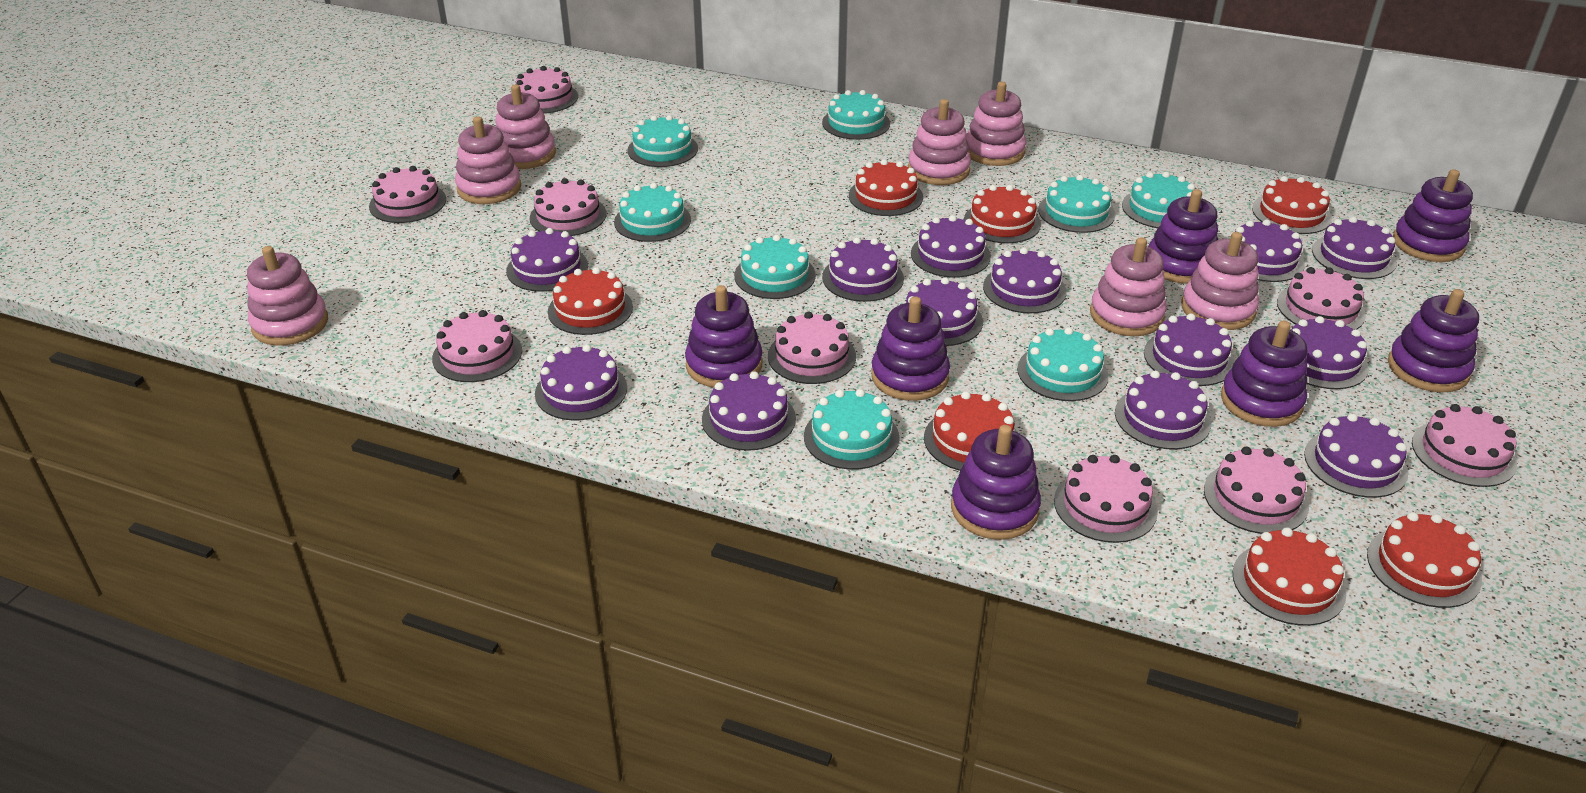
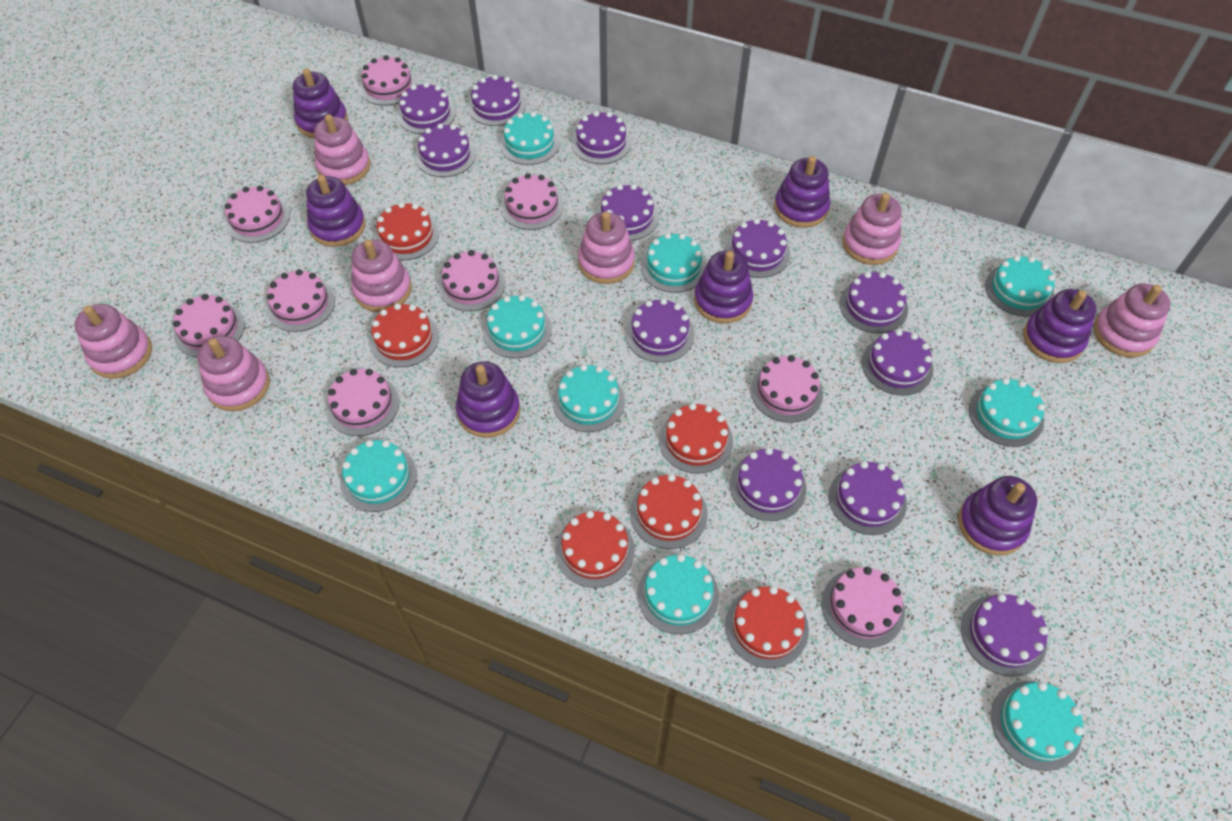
purple cake: [506,228,588,292] [535,344,627,421] [702,371,796,451] [822,237,904,302] [906,277,983,346] [911,215,991,278] [983,248,1067,313] [1115,371,1211,450] [1144,313,1235,386] [1235,220,1305,282] [1291,316,1369,389] [1304,413,1408,498] [1312,217,1397,279] = 13 -> [397,83,456,134] [415,124,476,177] [468,75,526,126] [571,111,631,164] [596,184,659,241] [625,299,695,363] [725,218,790,278] [730,448,806,521] [829,461,907,535] [839,272,908,334] [862,329,933,396] [961,594,1048,677] = 12
red cake: [548,267,633,335] [849,159,923,216] [924,391,1018,471] [964,185,1041,243] [1233,527,1346,626] [1252,176,1332,234] [1367,512,1482,608] = 7 -> [369,303,439,367] [374,202,439,260] [555,511,635,588] [630,474,708,549] [659,403,733,474] [725,586,809,668] = 6
turquoise cake: [614,183,691,242] [627,115,698,167] [734,235,816,299] [804,389,900,470] [822,90,890,140] [1017,327,1109,401] [1038,175,1115,233] [1122,172,1195,228] = 8 -> [340,440,417,512] [483,295,552,358] [500,112,560,165] [553,364,625,432] [637,554,719,634] [641,233,707,293] [969,378,1045,447] [985,255,1055,317] [991,681,1084,771] = 9

